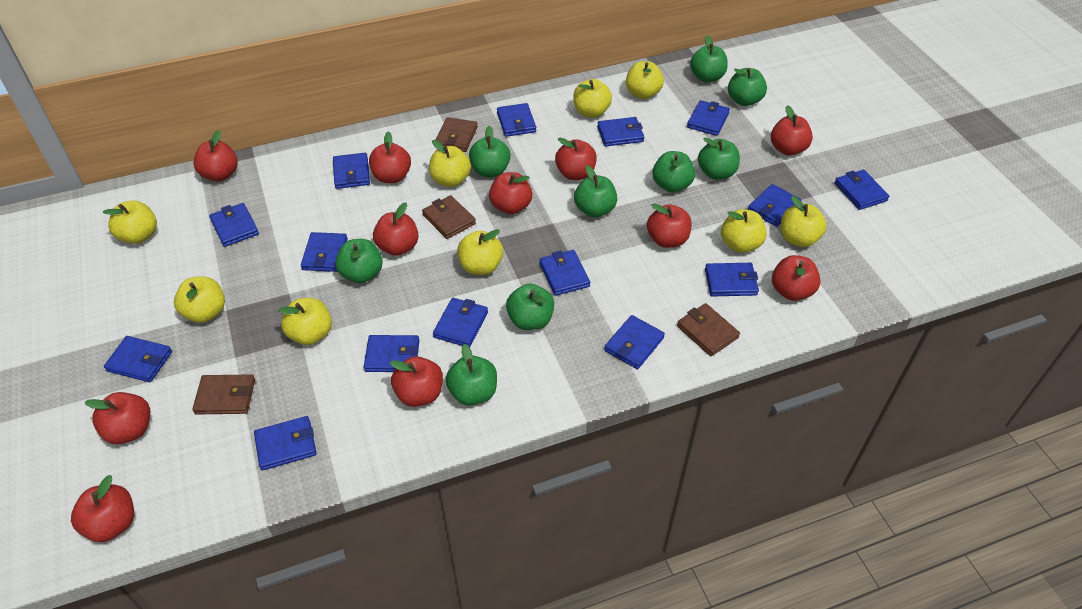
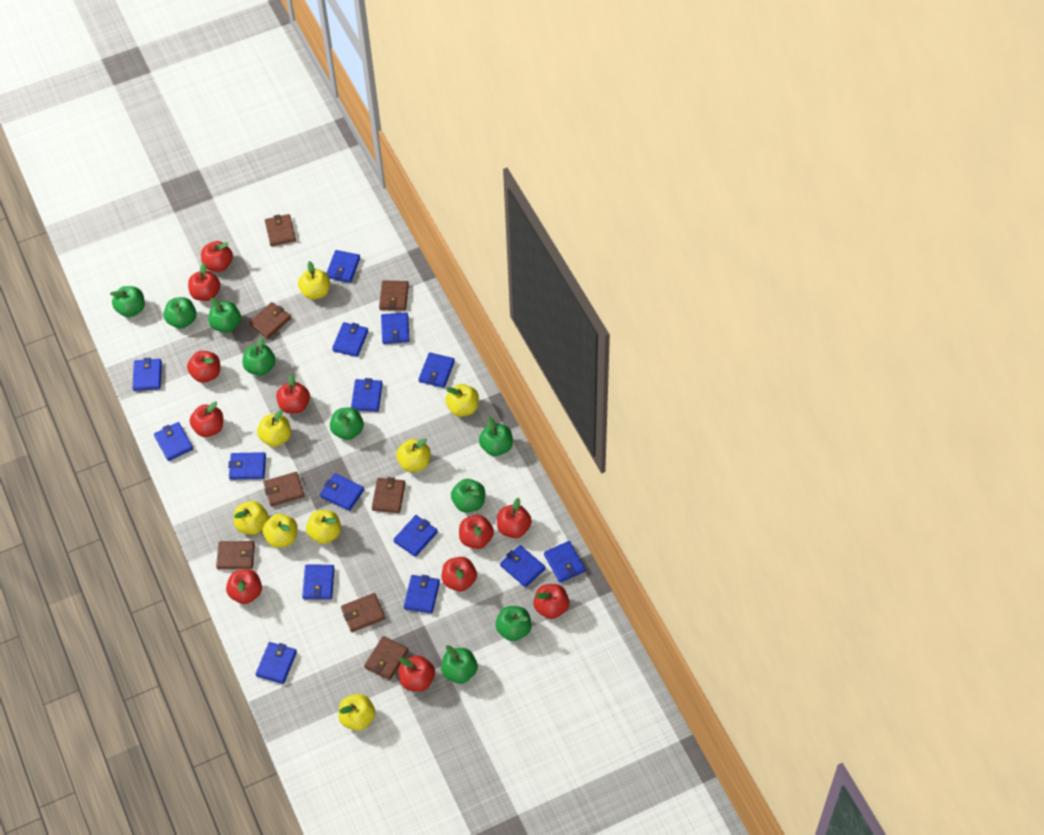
brown wallet: [192,374,255,414] [422,195,476,239] [436,117,478,152] [677,303,740,356] = 4 -> [216,541,255,569] [249,302,291,339] [263,472,305,507] [265,214,296,247] [341,593,385,632] [364,636,409,680] [372,477,405,513] [379,280,409,311] = 8
yellow apple: [103,200,157,244] [174,276,225,323] [278,298,332,345] [429,140,471,187] [457,229,503,275] [573,79,612,118] [626,61,664,99] [721,209,767,253] [781,196,827,247] = 9 -> [234,501,269,535] [257,409,291,447] [263,514,298,548] [298,261,330,300] [306,510,341,544] [338,694,376,731] [396,438,431,472] [445,384,479,417] = 8

